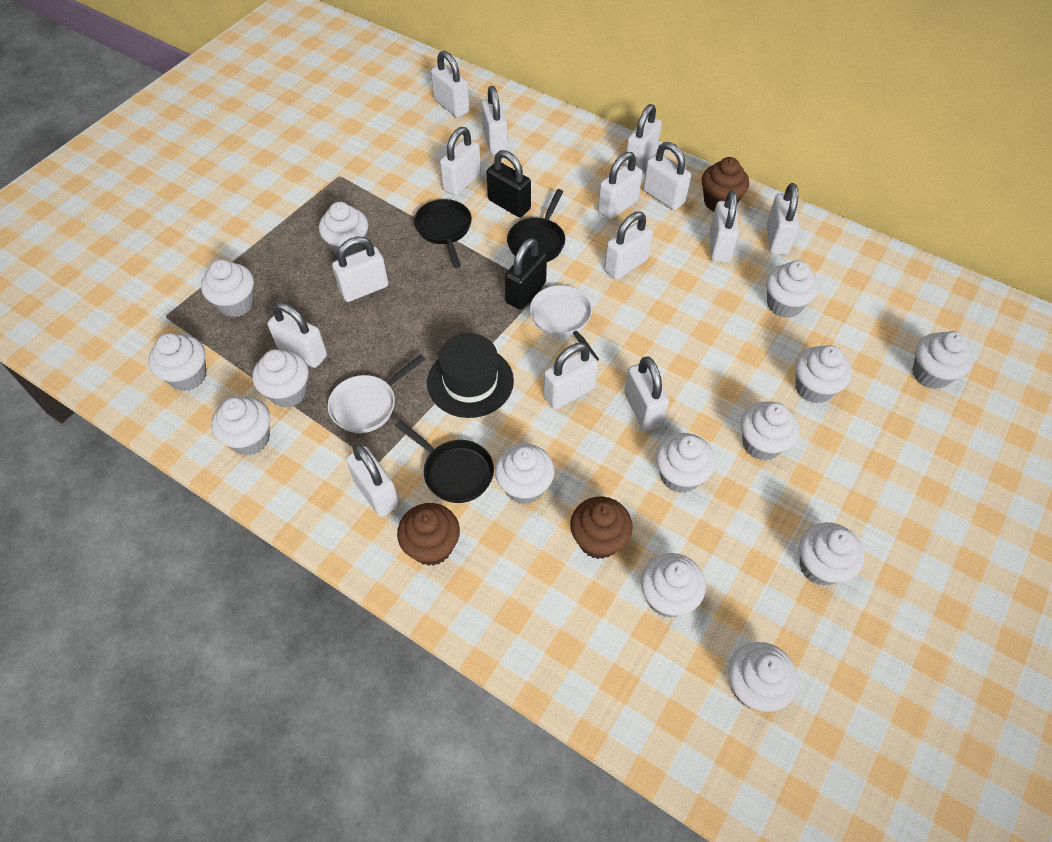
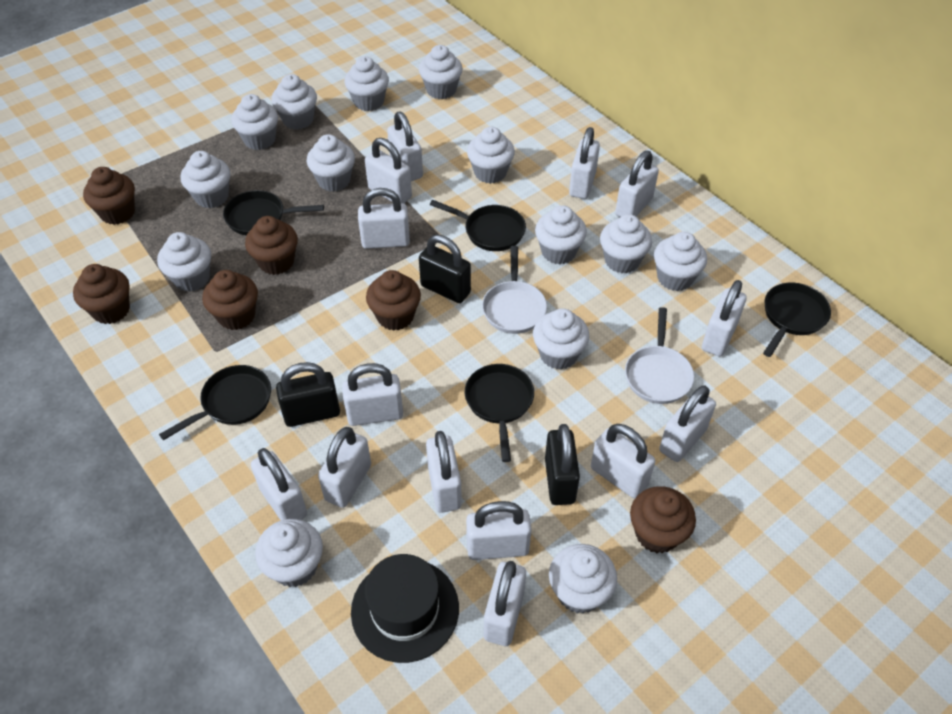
black padlock: [486,150,531,217] [505,238,547,310] = 2 -> [276,362,340,427] [419,235,471,303] [545,424,580,505] = 3
black pan: [395,420,494,503] [414,199,472,268] [507,189,565,262] = 3 -> [159,365,271,440] [223,190,324,235] [430,200,526,251] [465,364,534,462] [763,283,831,357] = 5
brown cupcake: [397,503,460,566] [570,497,633,559] [702,157,749,212] = 3 -> [73,264,130,324] [83,167,135,225] [202,270,258,330] [245,216,298,275] [366,270,421,331] [630,486,696,553] = 6

